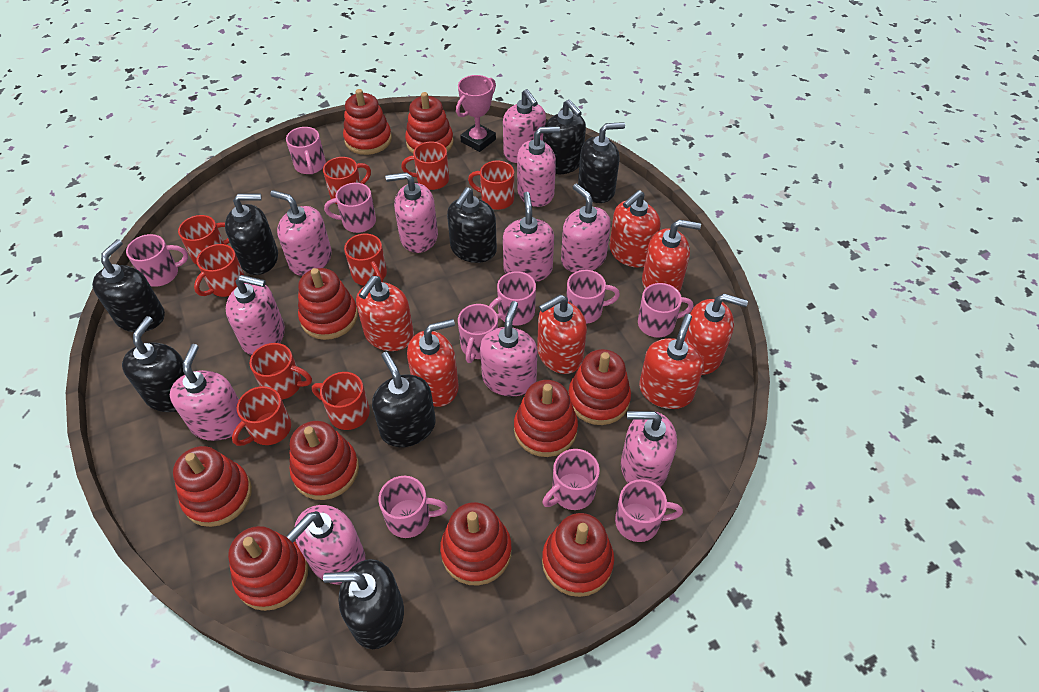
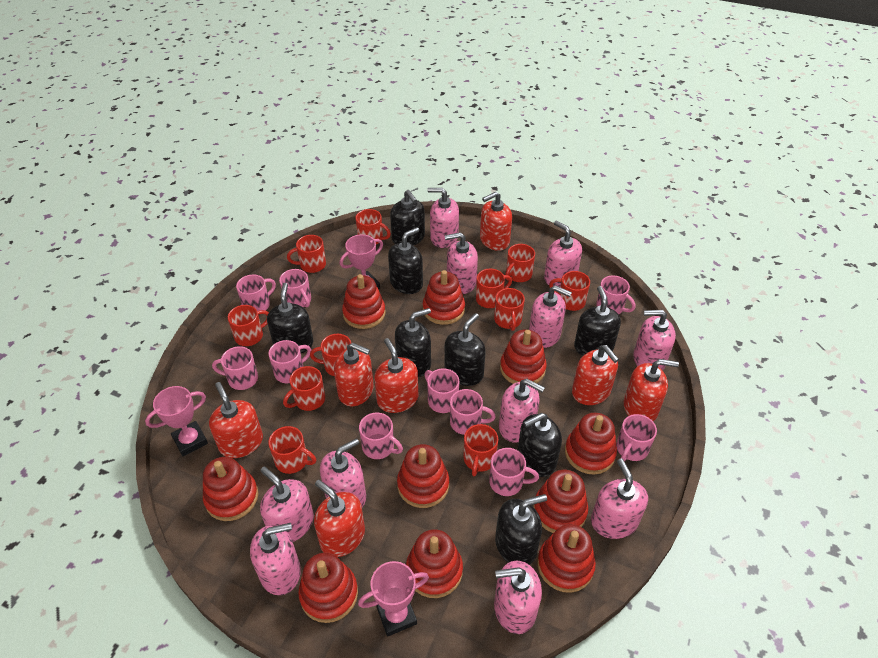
pink trophy: [456,75,496,152] = 1 -> [145,386,208,456] [340,234,383,289] [358,561,429,637] = 3
red mug: [178,215,230,265] [194,244,245,297] [232,386,291,446] [250,343,312,400] [312,372,370,430] [323,157,371,204] [344,234,387,286] [401,141,449,190] [468,161,514,210] = 9 -> [228,305,269,346] [268,426,316,474] [283,366,325,411] [287,235,326,273] [310,334,351,376] [355,209,391,244] [463,424,498,476] [476,269,512,308] [494,288,525,331] [505,244,535,282] [549,271,590,311] = 11

